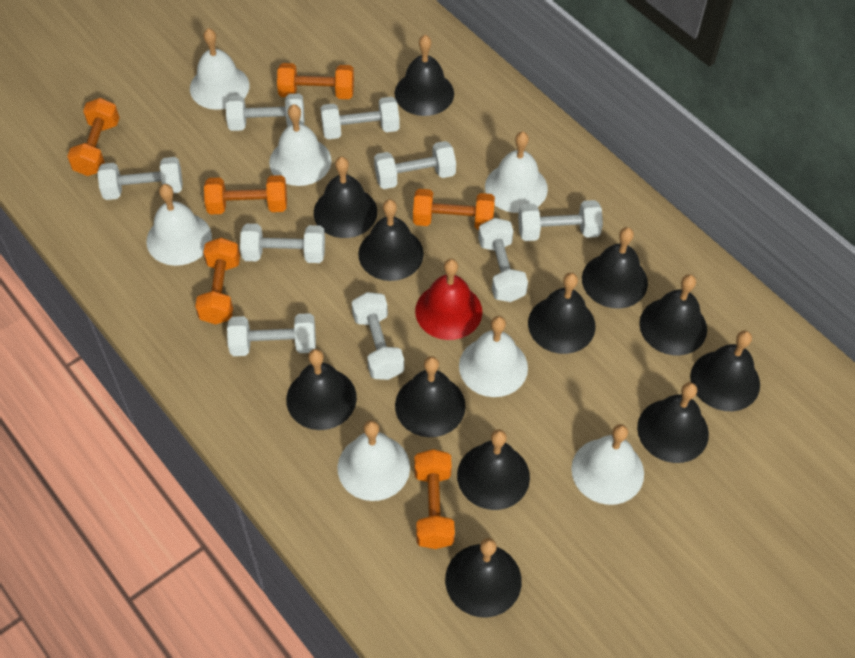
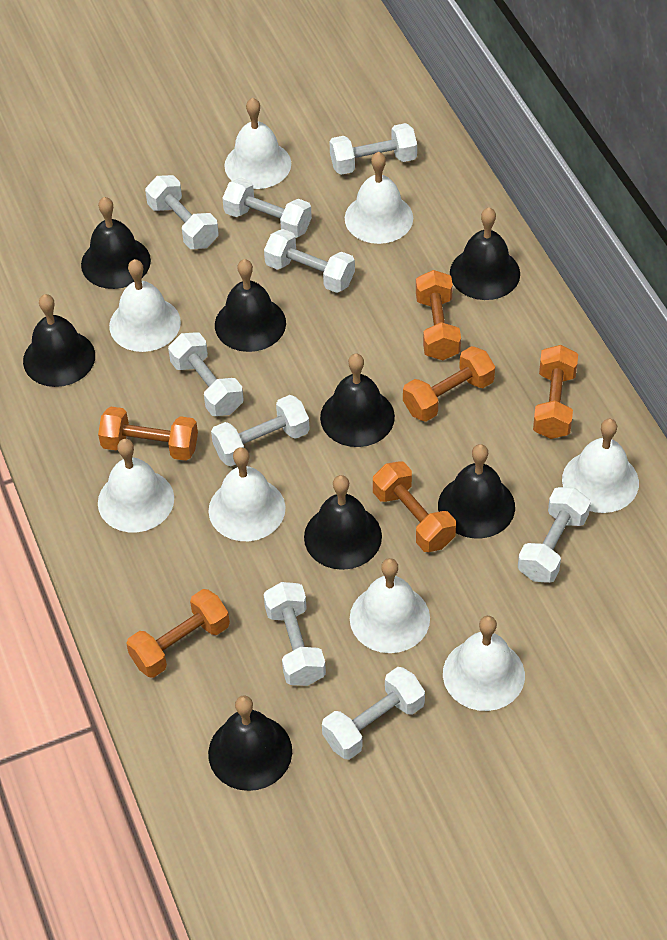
black bell: [286,349,357,430] [314,157,377,238] [358,199,424,281] [395,35,454,116] [395,356,466,437] [445,538,522,617] [457,429,530,510] [528,273,596,354] [582,227,648,309] [637,382,709,463] [639,274,707,355] [690,330,760,411] = 12 -> [23,294,95,387] [81,197,151,289] [208,695,292,791] [215,259,286,352] [304,475,382,570] [320,354,395,447] [438,444,515,538] [450,208,520,300] = 8
red bell: [415,259,482,340] = 1 -> none = 0
white bell: [146,184,212,266] [190,28,250,110] [269,104,332,186] [338,420,410,501] [459,316,528,397] [485,132,548,213] [571,424,644,505] = 7 -> [98,439,174,532] [109,259,181,352] [209,447,286,541] [224,98,291,189] [345,152,413,244] [350,558,430,653] [443,616,525,711] [562,419,639,513] = 8

